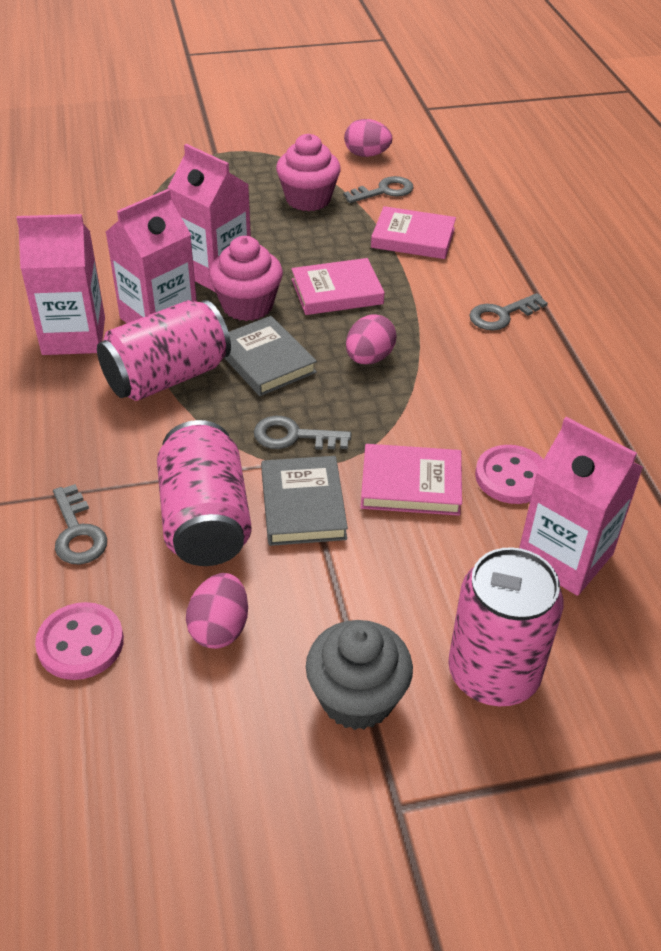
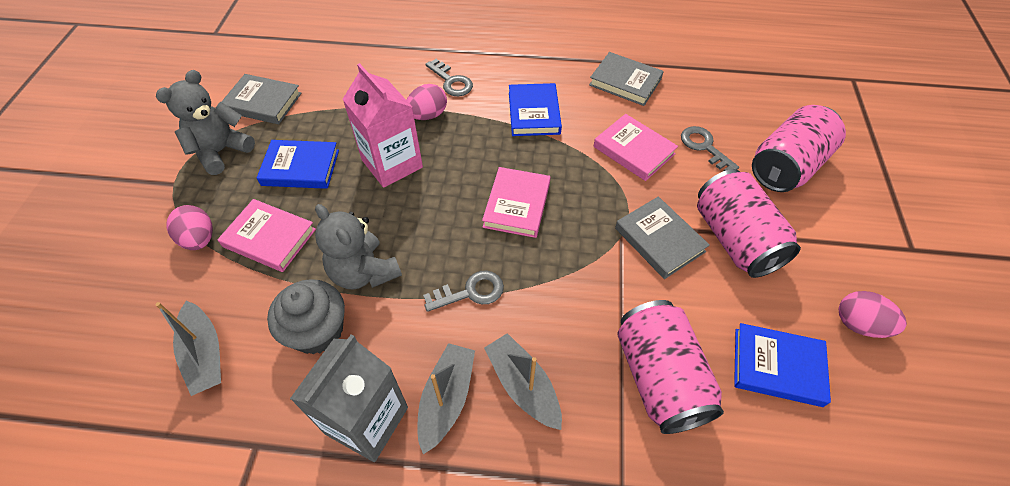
blue book: none = 0 -> [257,140,339,189] [509,83,562,136] [734,323,831,407] = 3
grey boat: none = 0 -> [156,301,221,396] [418,343,475,454] [484,333,562,430] = 3
grey book: [225,316,317,396] [261,456,348,546] = 2 -> [222,74,302,124] [589,52,664,106] [615,196,710,279] = 3
grey carton: none = 0 -> [290,335,408,462] = 1
grey key: [53,484,107,564] [254,416,352,450] [343,176,414,203] [469,293,548,330] = 4 -> [423,271,504,312] [425,59,473,96] [681,126,739,171] = 3
grey teddy bear: none = 0 -> [156,70,255,175] [315,204,402,290] = 2
pink button: [35,602,124,680] [475,445,544,504] = 2 -> none = 0
pink carton: [16,214,105,355] [106,189,197,323] [168,144,251,292] [519,417,643,596] = 4 -> [343,63,423,188] = 1
pink cupcake: [209,236,283,321] [276,134,341,211] = 2 -> none = 0

